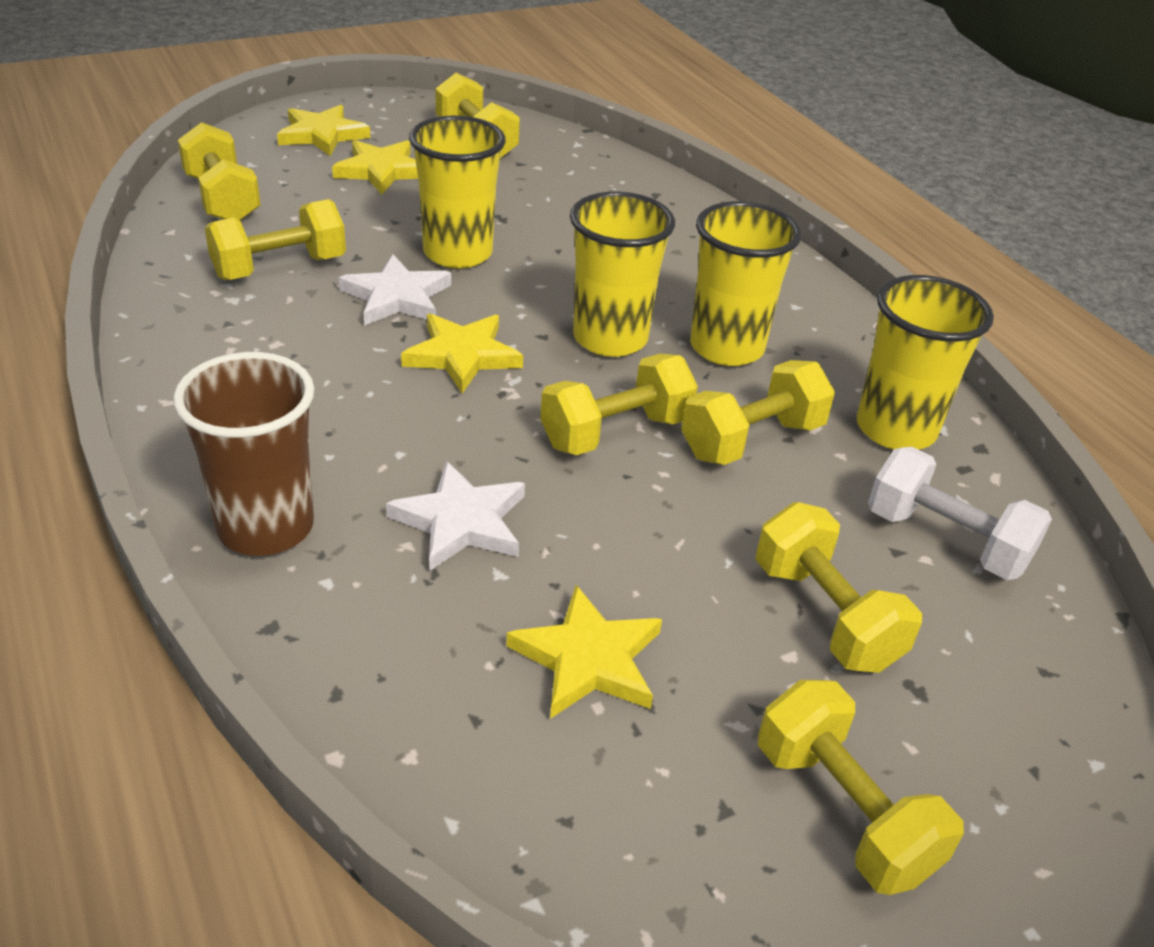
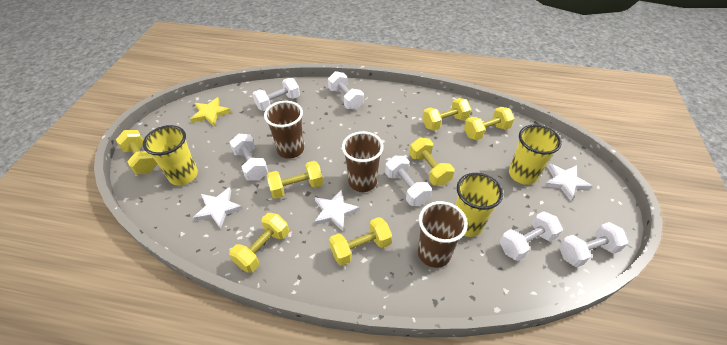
brown cup: [173,352,314,556] = 1 -> [264,101,304,159] [342,131,384,192] [418,201,468,268] = 3
white dumbbell: [868,447,1052,580] = 1 -> [230,134,268,181] [253,78,300,111] [328,71,364,110] [385,156,432,206] [500,211,563,261] [559,222,628,268] = 6
white star: [339,254,451,326] [386,461,525,571] = 2 -> [193,187,243,229] [314,189,360,231] [544,163,592,201] = 3
yellow cup: [409,116,506,269] [570,192,675,357] [690,201,802,366] [857,275,994,450] = 4 -> [143,125,198,185] [456,173,503,237] [509,124,562,185] = 3
yellow star: [277,105,371,156] [332,140,418,194] [401,313,523,393] [506,585,662,719] = 4 -> [191,97,231,126] = 1

